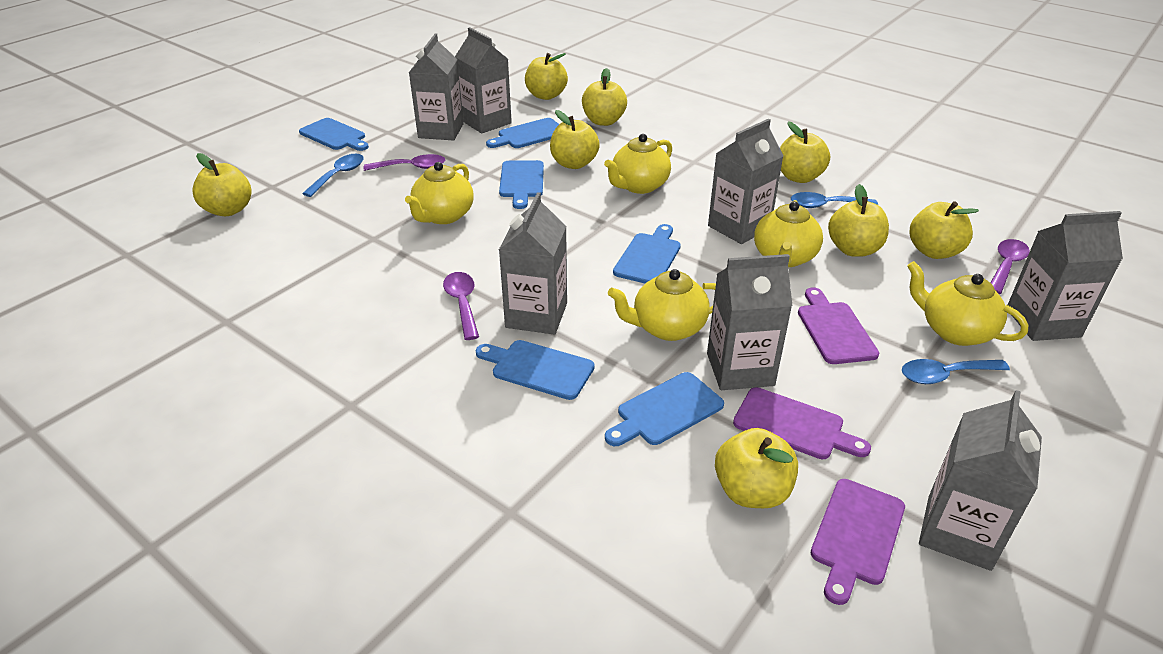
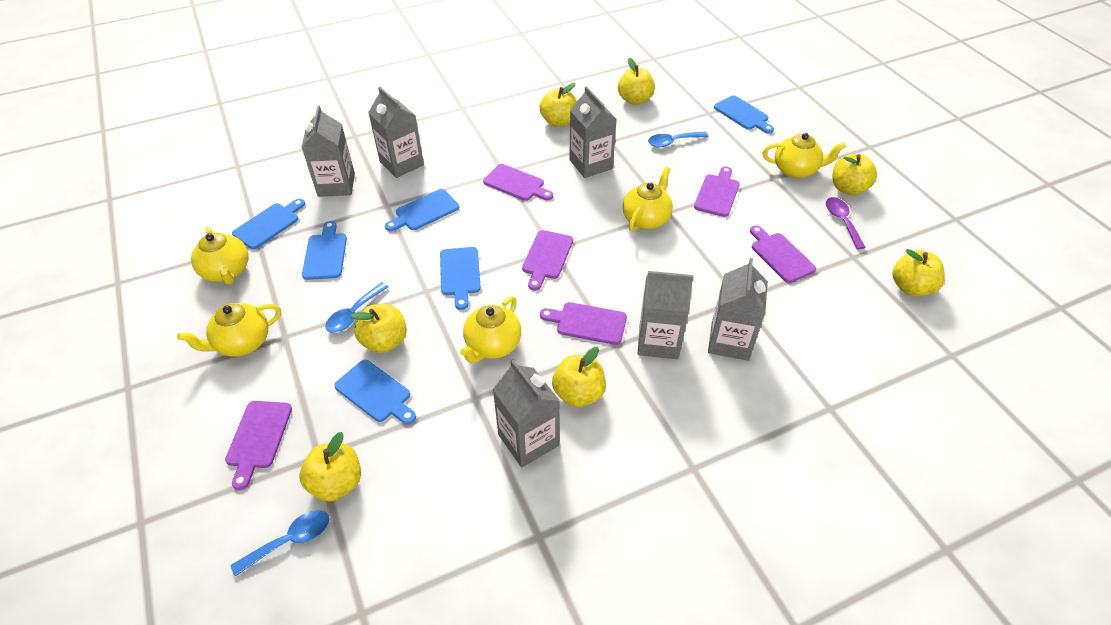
grey carton: [409,34,464,140] [455,27,512,133] [499,192,567,335] [707,254,792,390] [708,119,784,244] [919,390,1042,571] [1008,211,1123,341] = 7 -> [301,105,355,197] [368,87,424,178] [493,360,560,467] [569,86,617,178] [638,271,693,359] [708,258,768,361] = 6
purple cutting board: [733,387,871,459] [798,287,879,364] [810,479,905,605] = 3 -> [225,401,292,490] [483,164,553,201] [522,230,573,291] [540,302,627,345] [694,166,740,217] [750,225,816,283] = 6
purple spoon: [363,154,445,171] [443,272,479,340] [990,239,1030,294] = 3 -> [826,197,866,249] = 1
yellow apple: [192,153,251,216] [525,53,568,100] [550,110,600,169] [582,68,627,126] [715,428,798,508] [780,121,830,183] [828,184,889,257] [910,201,979,259] = 8 -> [300,432,361,502] [350,304,407,353] [540,83,577,127] [552,347,606,407] [618,58,655,105] [832,154,877,195] [892,249,945,296] = 7

